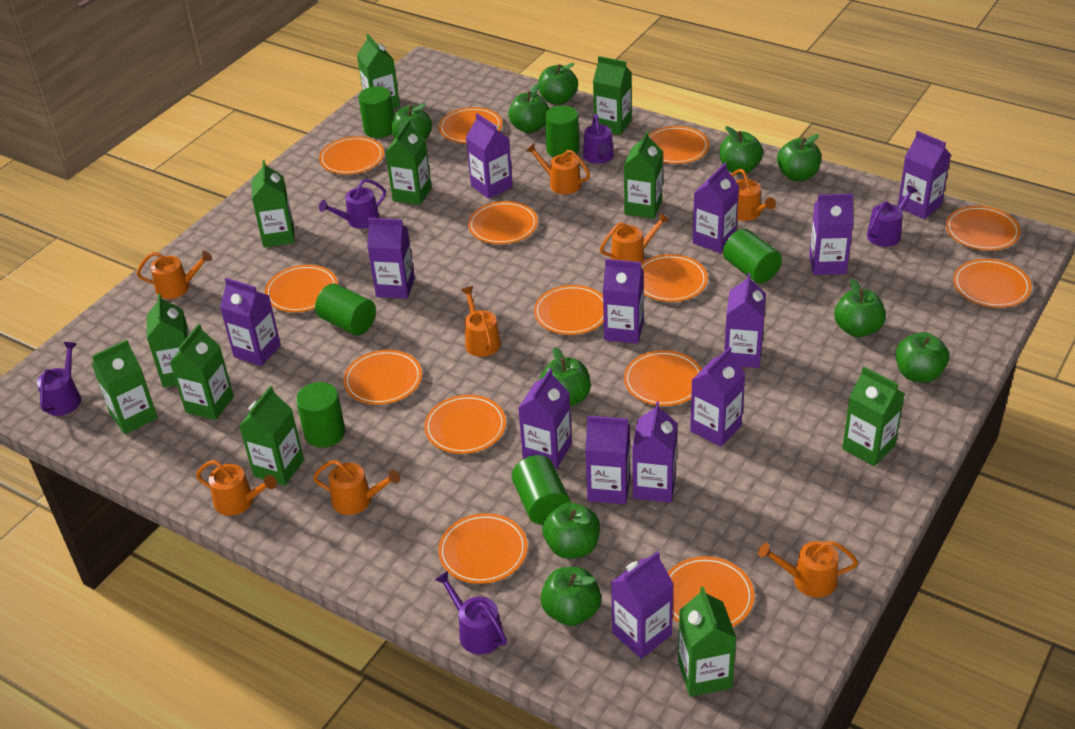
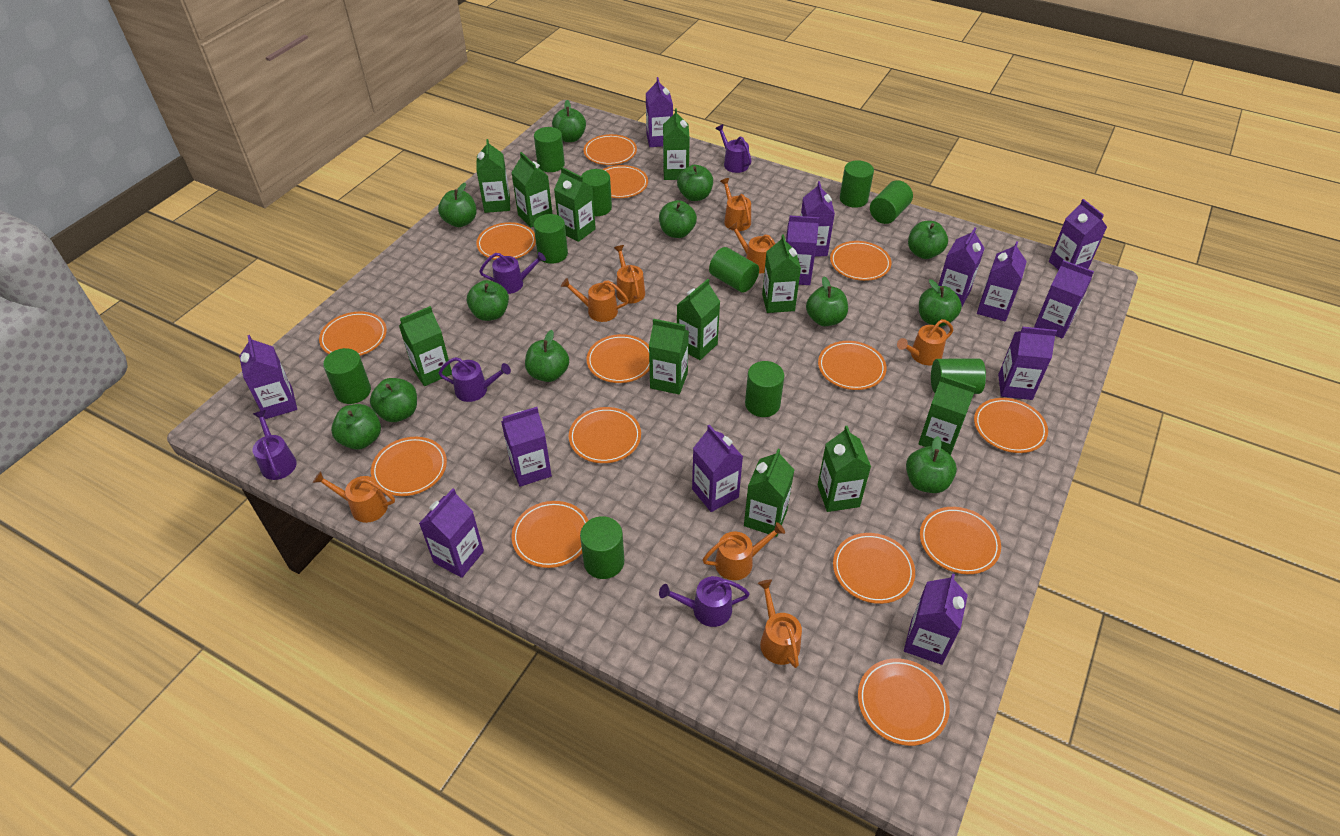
green apple: [391,103,432,139] [508,84,549,133] [538,63,578,105] [539,347,591,406] [540,567,601,626] [542,502,600,559] [720,126,763,174] [777,134,821,181] [834,279,886,337] [895,332,949,383] = 10 -> [331,404,381,450] [370,378,417,422] [438,183,477,227] [467,280,509,321] [525,330,569,382] [552,100,586,142] [659,200,697,238] [677,165,713,201] [806,277,848,326] [906,436,957,493] [908,221,948,259] [919,279,962,327] = 12
green cylinder: [296,382,345,448] [315,283,376,335] [359,86,394,138] [512,455,570,525] [545,105,579,157] [723,229,782,283] = 6 -> [323,348,371,404] [533,214,568,264] [534,127,565,172] [580,516,624,579] [581,169,612,216] [709,247,759,293] [745,361,784,417] [840,160,874,208] [870,180,913,224] [931,359,986,394] = 10

